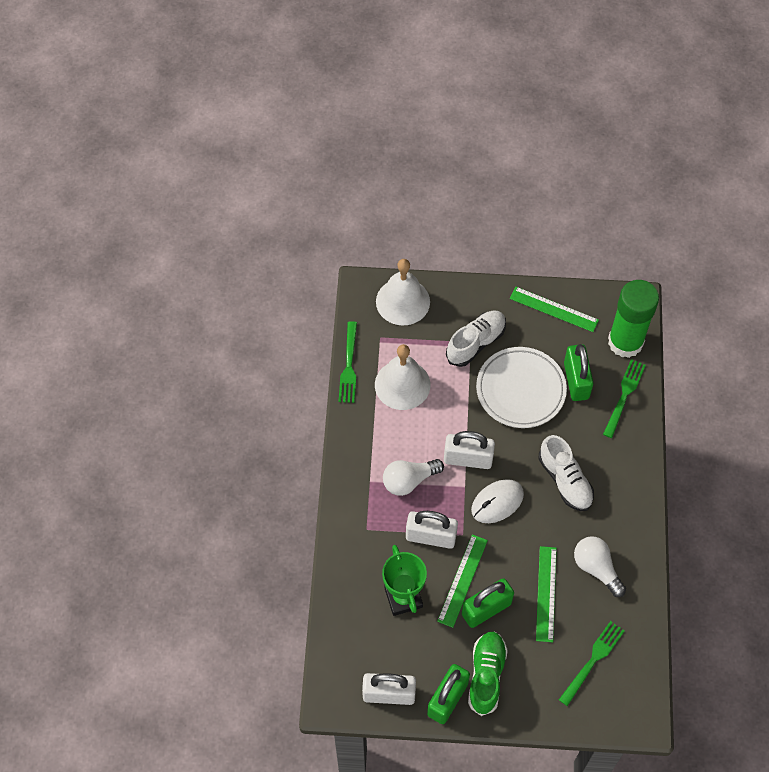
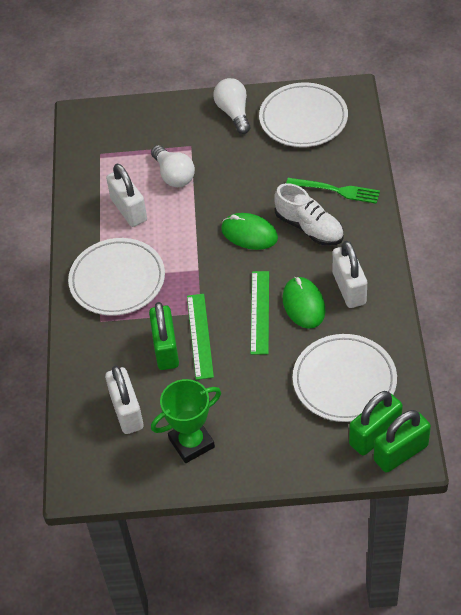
green fork: [338,321,357,403] [559,621,625,706] [603,359,646,438] = 3 -> [286,178,380,204] = 1
green glue stick: [608,280,659,358] = 1 -> none = 0
green mouse: none = 0 -> [221,213,278,250] [282,277,325,329] = 2
green ruler: [437,534,488,628] [510,287,599,332] [536,546,557,642] = 3 -> [187,294,214,380] [250,271,269,355] = 2
green shoe: [468,631,508,716] = 1 -> none = 0
white bell: [375,344,430,410] [376,259,430,326] = 2 -> none = 0
white mouse: [471,479,524,523] = 1 -> none = 0
white plate: [476,347,567,428] = 1 -> [68,238,165,316] [259,83,348,147] [293,334,397,422] = 3
white shoe: [446,310,506,367] [539,435,594,511] = 2 -> [274,183,344,246] = 1

